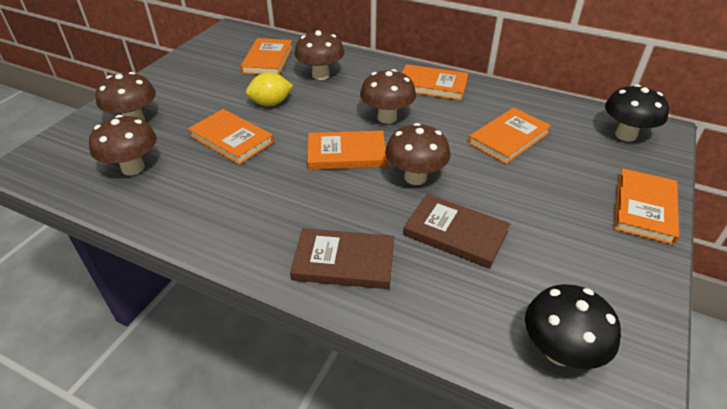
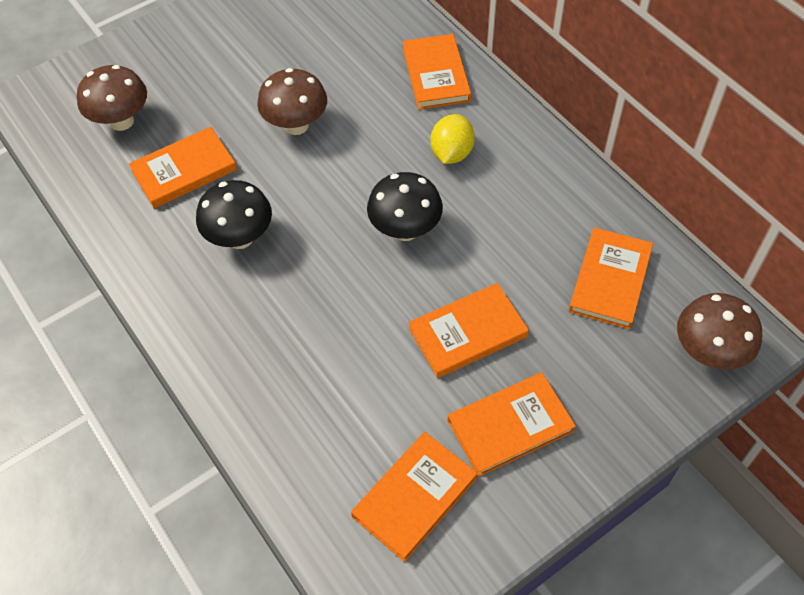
brown book: [290,228,394,289] [403,194,510,269] = 2 -> none = 0
brown mushroom: [89,115,157,176] [96,72,156,121] [294,30,344,80] [360,69,416,124] [385,123,450,185] = 5 -> [77,65,147,131] [257,68,327,135] [677,293,762,370] = 3

